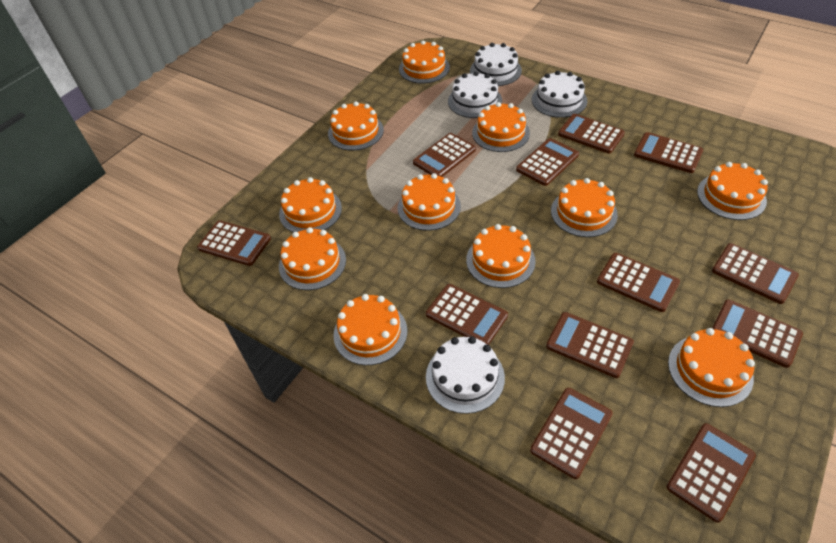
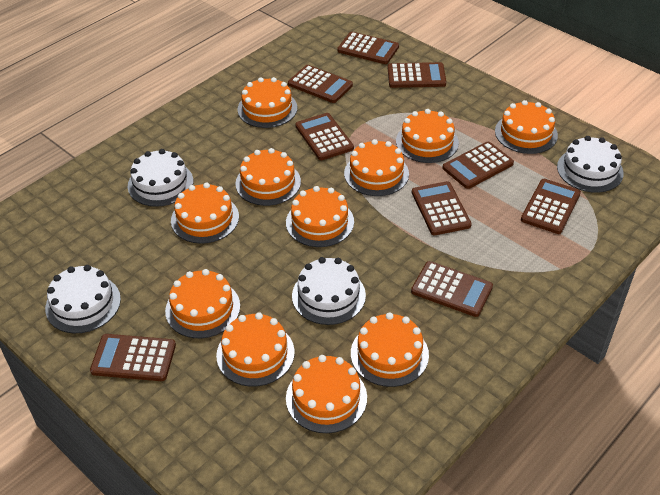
brown calculator: [197,221,271,266] [413,133,476,177] [426,284,508,345] [516,138,579,186] [530,388,613,479] [546,312,634,378] [558,114,625,154] [597,253,680,312] [634,132,703,173] [667,423,756,523] [712,243,799,304] [712,300,803,368] = 12 -> [90,334,176,381] [288,65,353,103] [295,113,354,160] [337,32,399,64] [388,62,446,88] [411,261,493,317] [412,181,472,235] [443,142,514,189] [521,179,581,234] = 9

